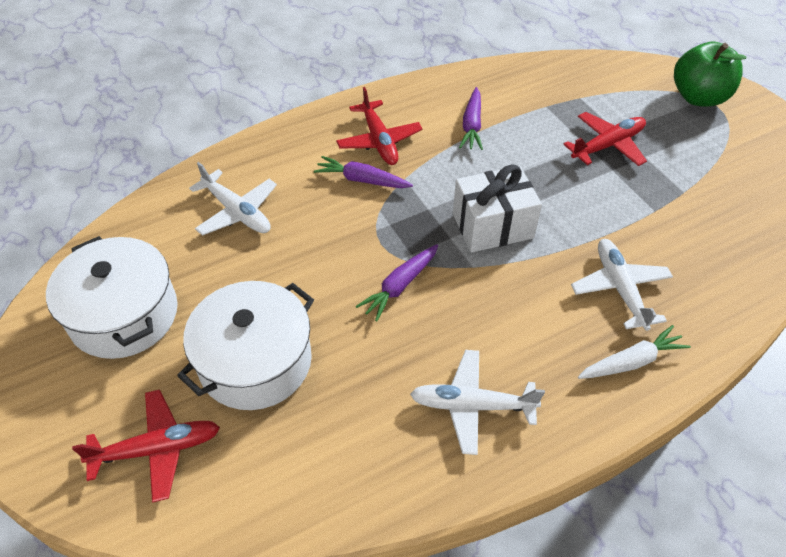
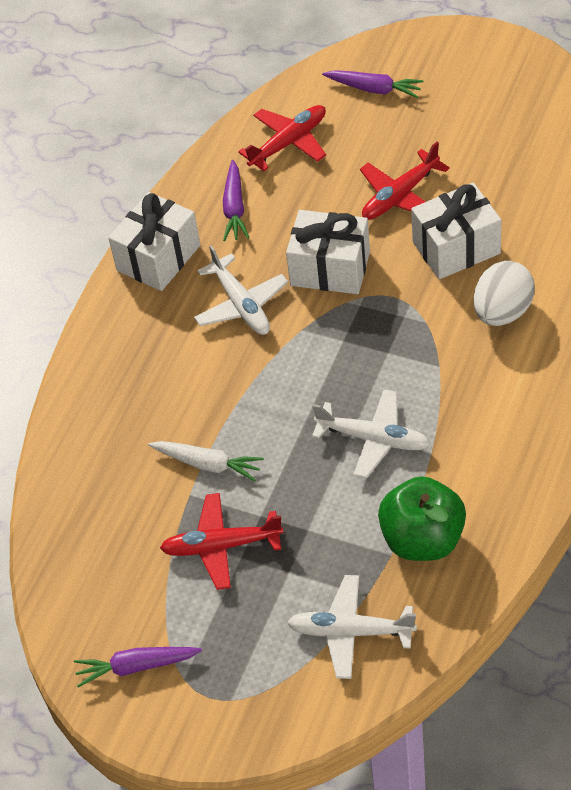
white egg: none = 0 -> [474,261,535,326] = 1
white gift: [453,164,542,253] = 1 -> [108,192,200,291] [286,210,370,294] [411,183,501,279] = 3
white pot: [46,236,178,359] [177,281,314,410] = 2 -> none = 0

